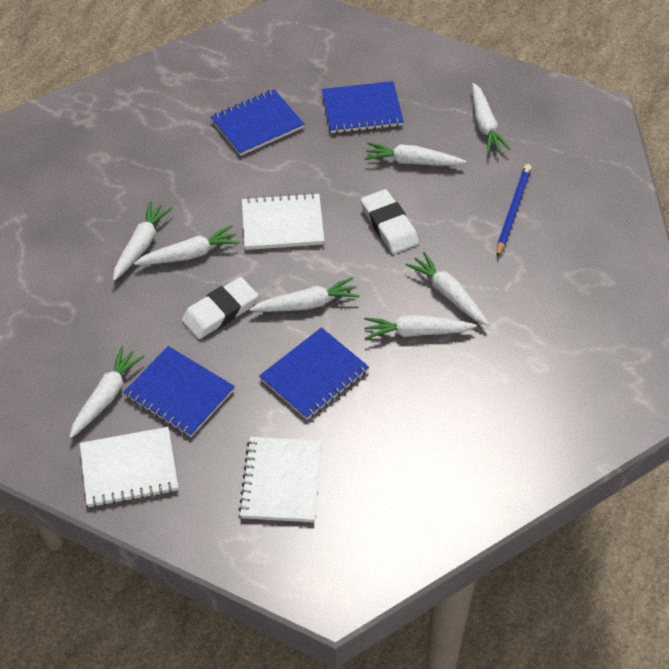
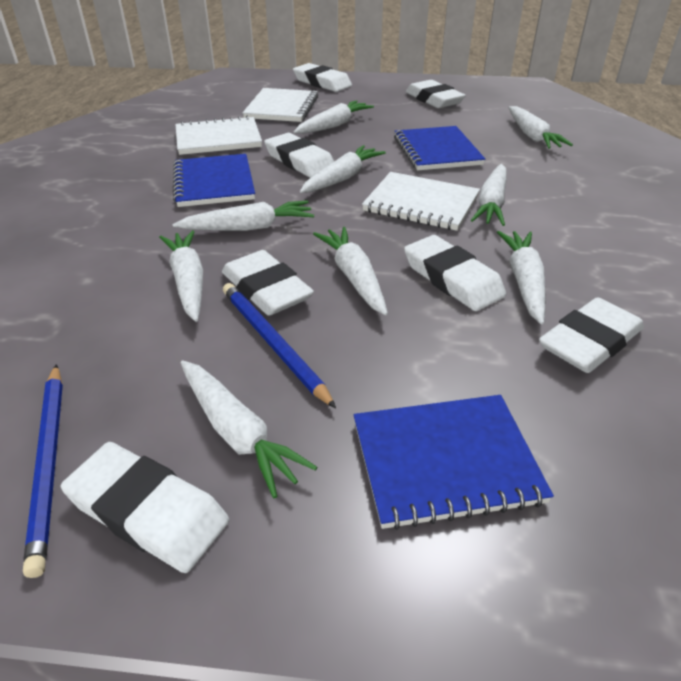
blue notebook: [123,346,235,437] [211,89,304,156] [259,327,369,420] [322,81,404,134] = 4 -> [173,154,255,207] [354,395,554,530] [394,126,485,170] = 3
blue pencil: [496,164,532,257] = 1 -> [23,364,63,578] [223,283,336,409] = 2
white carrot: [70,346,145,438] [113,201,173,281] [134,225,240,265] [249,277,360,312] [364,142,466,166] [364,315,477,339] [406,252,489,326] [472,83,511,154] = 8 -> [159,230,203,322] [172,200,314,231] [181,360,317,498] [294,100,374,134] [300,145,386,193] [313,227,388,315] [471,164,507,226] [497,231,545,325] [509,106,573,149] = 9
white eraser: [182,277,258,339] [361,189,419,254] = 2 -> [61,442,229,573] [222,250,314,316] [264,133,334,178] [293,63,352,92] [404,235,506,311] [406,80,466,108] [539,297,644,373] = 7

